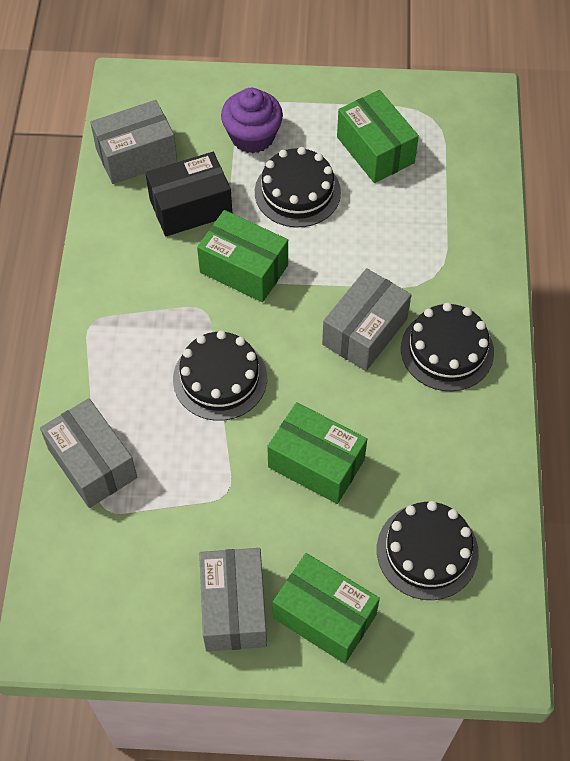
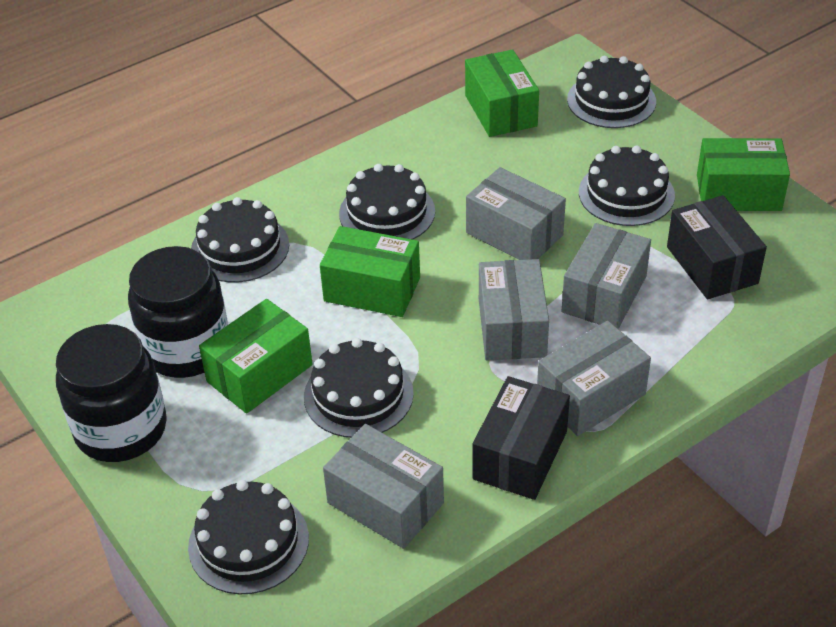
black box: [145,152,232,236] = 1 -> [472,376,570,500] [667,195,767,299] = 2
black cake: [173,330,267,421] [255,147,341,227] [377,501,479,600] [401,303,494,391] = 4 -> [188,480,309,594] [191,197,289,283] [304,338,414,438] [339,164,435,240] [567,56,656,128] [579,145,675,226] = 6
black jar: none = 0 -> [56,324,167,462] [128,246,228,378] = 2
grey box: [40,398,137,508] [90,100,177,184] [199,548,267,652] [322,268,411,371] = 4 -> [323,424,444,549] [466,167,566,260] [479,259,549,360] [537,321,651,436] [561,223,651,329] = 5
purple cupcake: [221,88,283,153] = 1 -> none = 0

